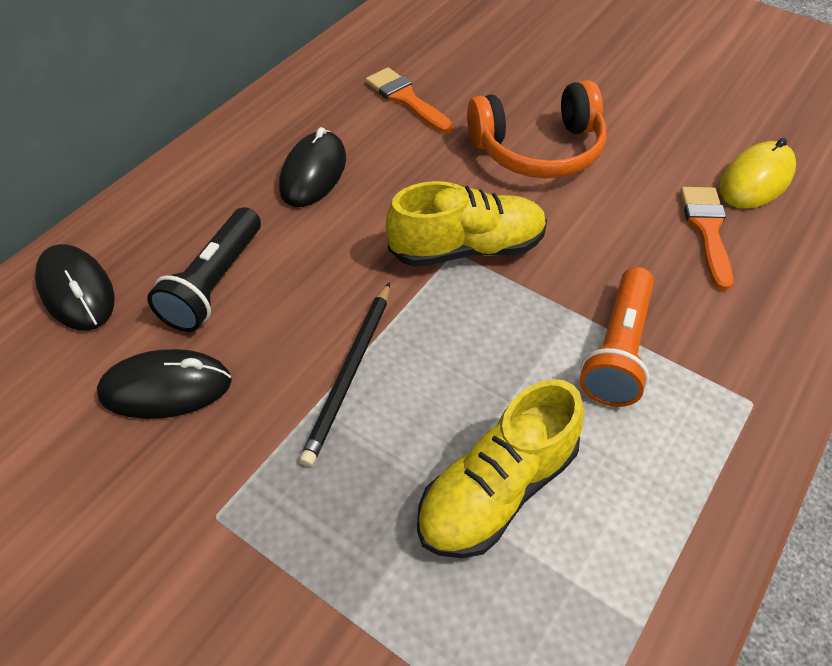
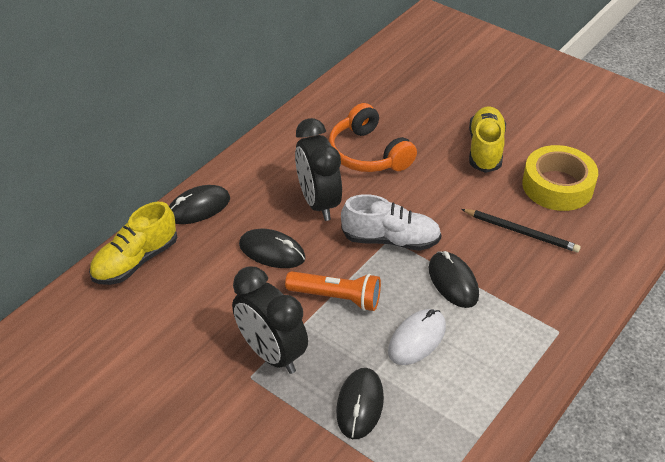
black clock: none = 0 -> [232,266,308,374] [295,118,342,221] = 2
black flashlight: [147,207,261,332] = 1 -> none = 0
black mouse: [35,244,114,330] [97,349,232,419] [279,127,346,207] = 3 -> [169,185,230,224] [239,229,306,268] [336,368,384,439] [429,251,479,308] = 4
orange brush: [366,67,453,133] [680,187,733,290] = 2 -> none = 0
white mouse: none = 0 -> [388,309,446,365] = 1
white shoe: none = 0 -> [341,194,442,251] = 1
yellow mouse: [719,138,796,209] = 1 -> none = 0
yellow tape: none = 0 -> [522,145,598,211] = 1

